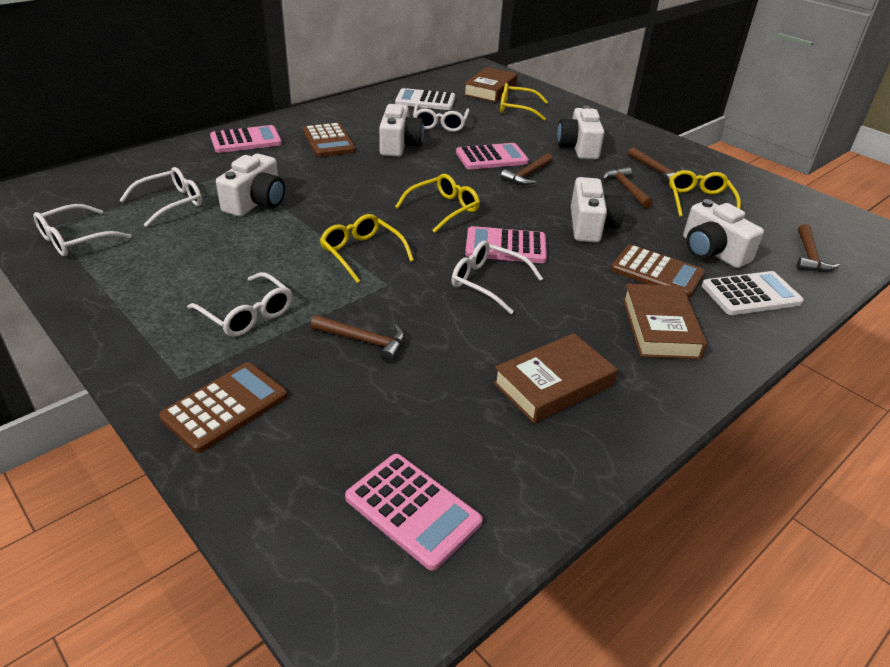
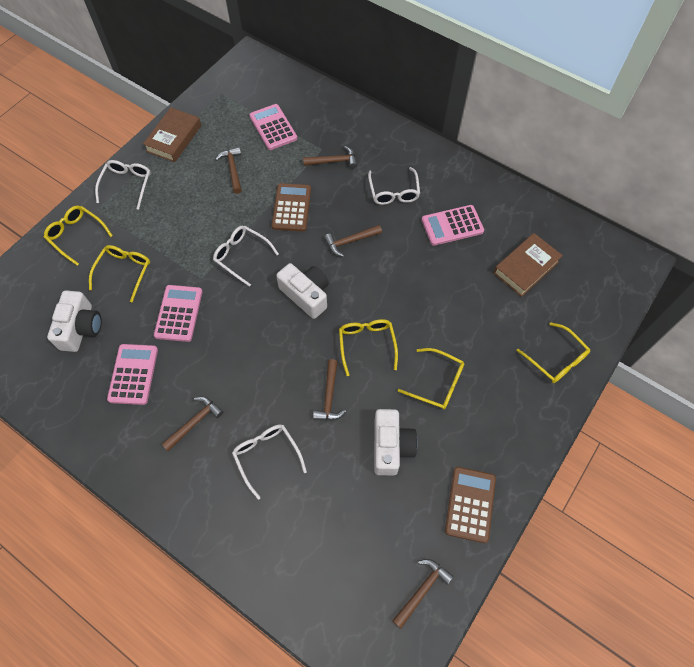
brown book: [463,67,518,102] [493,333,618,424] [623,284,707,359] = 3 -> [143,107,201,162] [493,233,563,297] = 2
brown calculator: [159,362,287,453] [303,123,356,157] [610,244,705,298] = 3 -> [272,183,311,232] [445,467,496,543] = 2
brown hammer: [311,315,405,362] [501,153,553,185] [602,167,653,208] [628,147,684,184] [797,224,840,272] = 5 -> [161,397,223,451] [215,147,242,194] [303,146,357,169] [313,359,346,420] [324,225,382,257] [392,559,454,629] = 6
white calculator: [395,88,455,110] [702,271,804,315] = 2 -> none = 0
white camera: [216,154,285,217] [379,104,424,157] [557,105,605,159] [571,177,624,243] [683,199,764,268] = 5 -> [47,290,102,352] [276,263,329,319] [374,409,417,476] = 3
white glasses: [33,204,131,256] [119,167,202,227] [187,272,292,337] [413,104,470,132] [451,241,543,314] = 5 -> [95,160,151,210] [213,226,279,287] [232,424,307,500] [368,167,420,205] = 4
yellow glasses: [320,214,414,283] [395,174,480,233] [500,83,548,121] [669,170,741,217] = 4 -> [44,206,113,266] [89,245,150,302] [339,319,398,376] [398,348,464,409] [516,322,590,383] = 5

